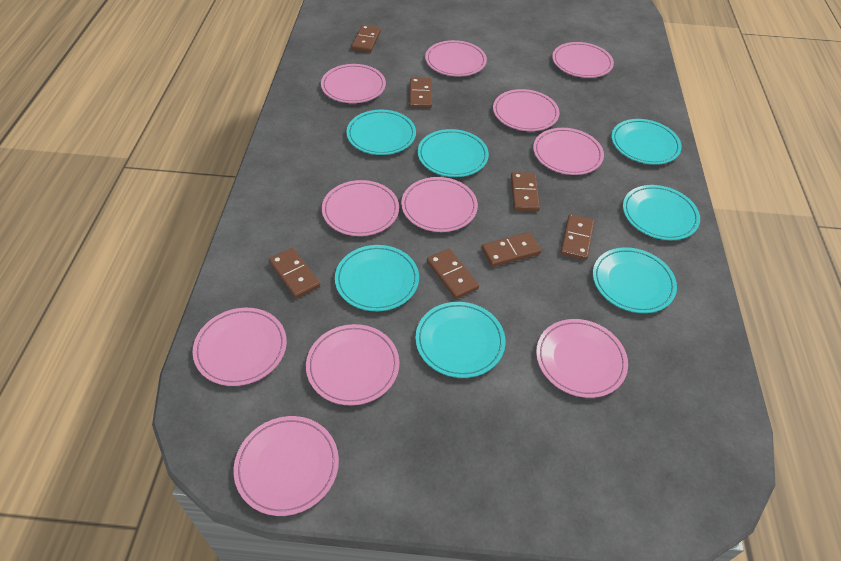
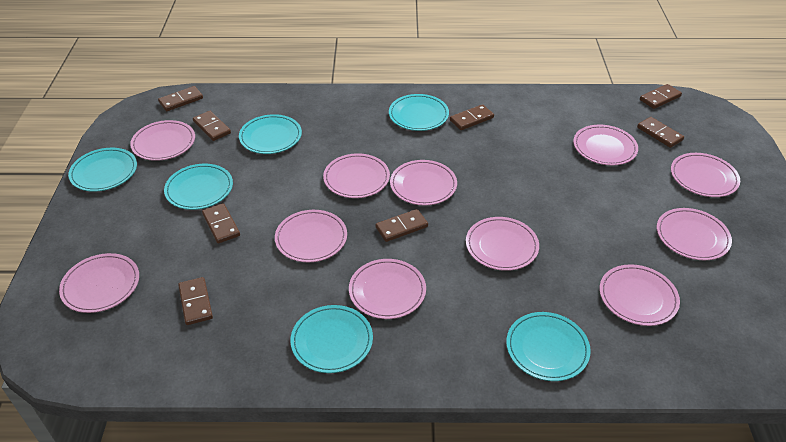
brown domino: [269,248,320,298] [351,25,381,53] [409,77,432,108] [427,248,479,299] [481,232,541,267] [511,172,540,211] [560,214,594,260] = 7 -> [158,86,203,111] [178,277,213,325] [193,111,231,141] [202,203,240,243] [376,209,428,242] [450,104,494,130] [637,117,684,148] [640,84,682,109] = 8
turquoise plate: [335,245,419,311] [346,110,416,155] [415,302,505,378] [418,129,489,177] [593,247,677,313] [611,119,682,165] [623,185,700,240] = 7 -> [68,148,137,192] [164,164,233,210] [239,114,302,154] [290,305,373,373] [389,94,449,131] [506,312,591,381] = 6

